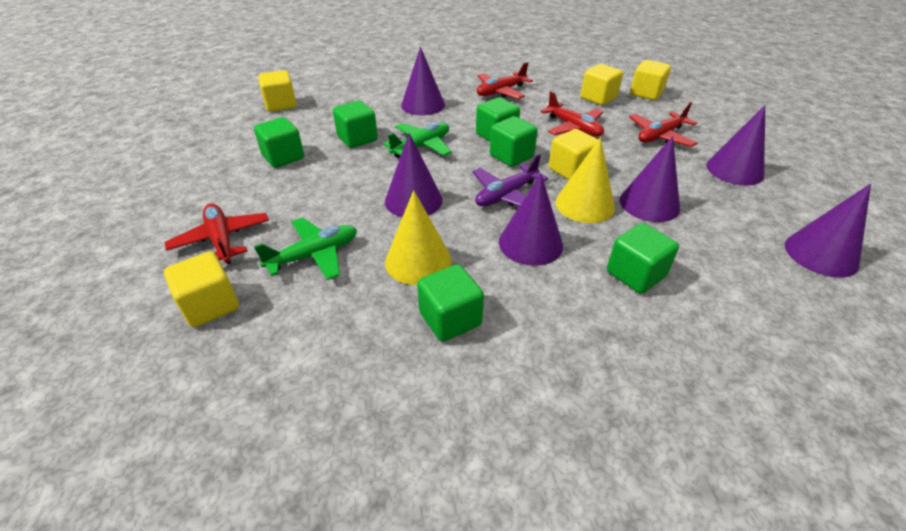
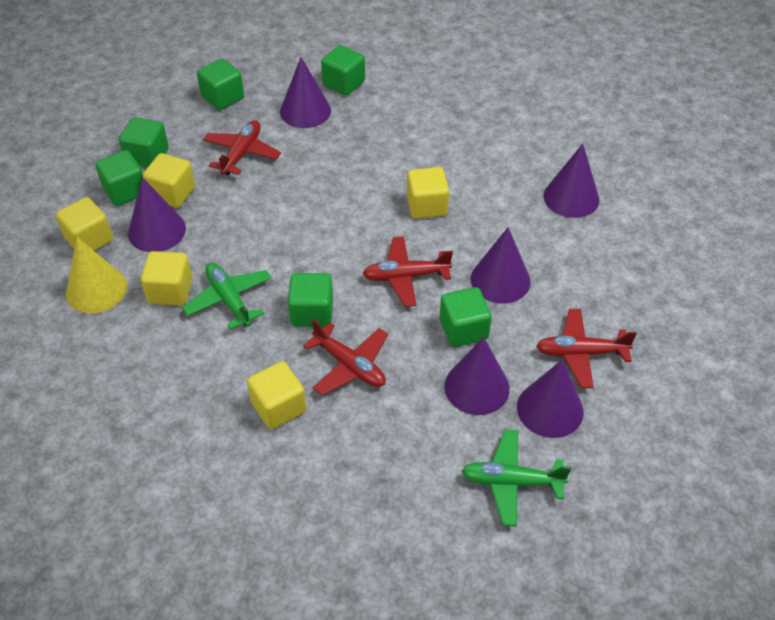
purple plane: [473,154,548,207] = 1 -> none = 0
yellow cone: [385,190,452,285] [555,137,615,223] = 2 -> [66,237,127,314] = 1

